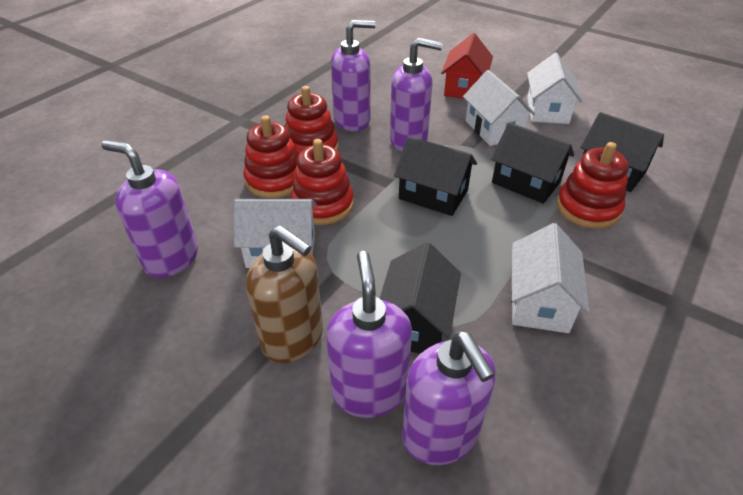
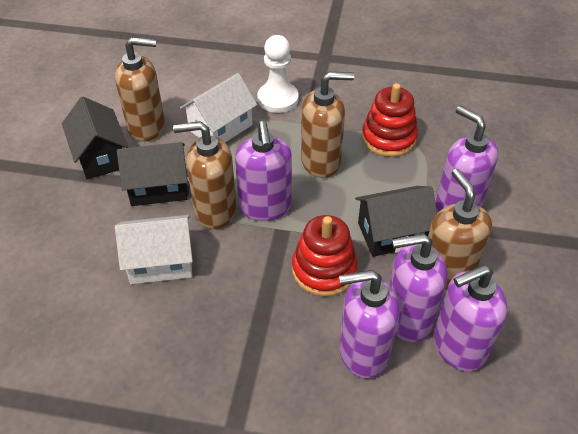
black house: [379,242,461,354] [394,136,477,216] [491,122,574,204] [580,112,664,192] = 4 -> [62,97,128,179] [117,142,188,206] [355,186,437,257] = 3
brown soap dispenser: [246,226,323,363] = 1 -> [115,37,165,142] [173,121,237,229] [301,72,354,178] [428,169,492,293] = 4
red house: [441,33,493,99] = 1 -> none = 0
red stacking toy: [243,115,298,198] [285,86,338,154] [291,139,354,225] [557,142,629,229] = 4 -> [292,215,358,296] [362,83,418,157] = 2
white house: [234,199,317,268] [463,70,535,146] [511,223,590,333] [527,53,583,124] = 4 -> [115,215,193,284] [180,73,257,143] = 2
white pawn: none = 0 -> [257,35,299,113] = 1

